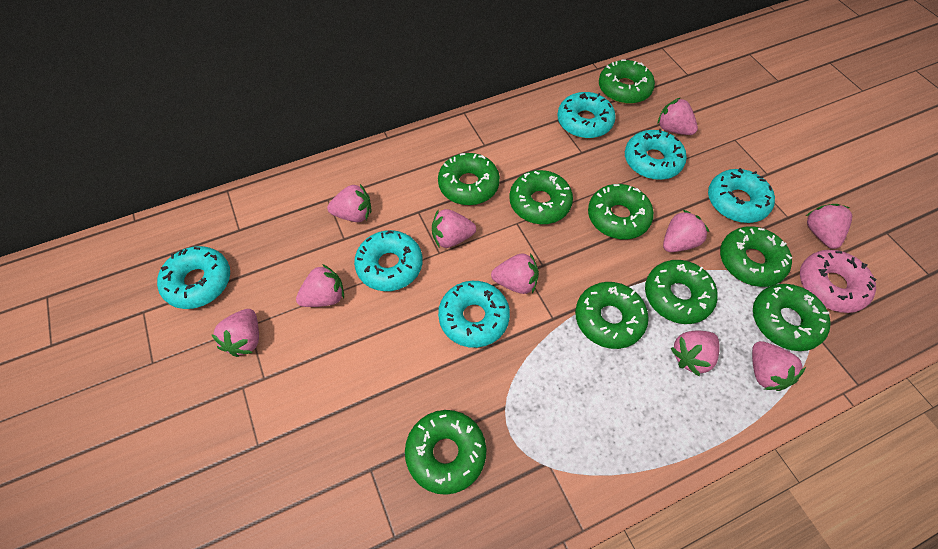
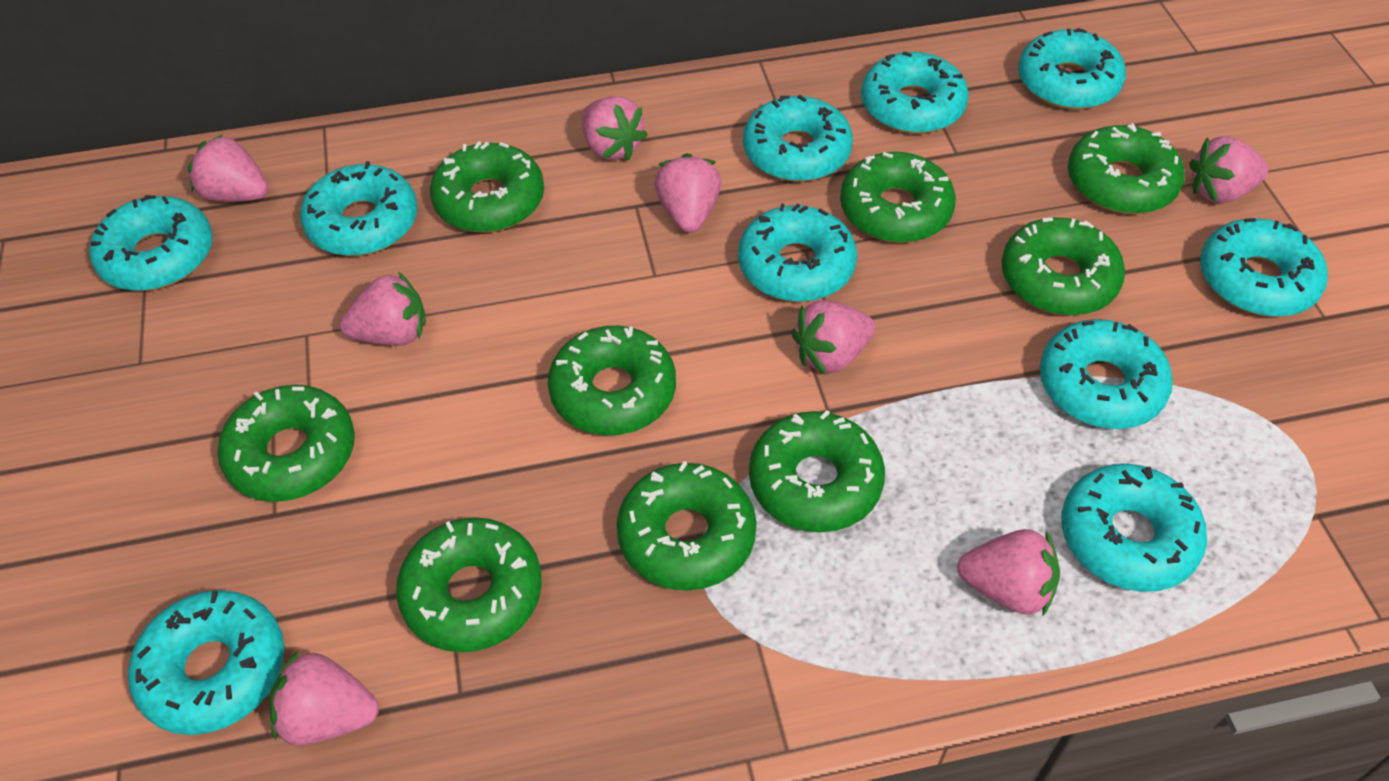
pink donut: [800,250,876,313] = 1 -> none = 0
pink strawberry: [211,309,259,357] [296,264,344,307] [327,184,371,222] [432,209,476,248] [491,253,539,294] [658,98,698,135] [663,210,709,252] [671,331,720,376] [752,341,806,391] [806,204,852,249] = 10 -> [188,134,268,202] [269,651,379,745] [340,272,426,346] [582,96,648,161] [655,153,721,233] [791,300,875,375] [957,529,1060,617] [1189,136,1268,203] = 8
turquoise donut: [157,246,230,309] [354,230,423,291] [438,281,510,348] [557,92,616,138] [625,129,687,180] [708,168,775,223] = 6 -> [89,195,212,291] [128,590,284,735] [300,161,418,256] [738,203,857,302] [743,95,853,182] [861,51,969,134] [1018,28,1126,110] [1040,319,1173,429] [1061,464,1207,592] [1200,218,1328,317] = 10

